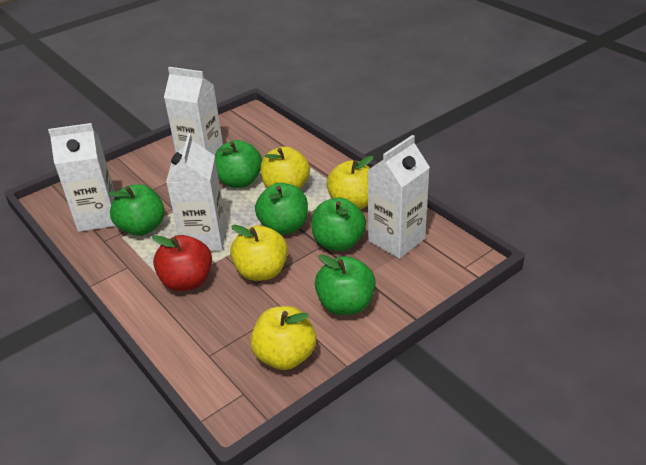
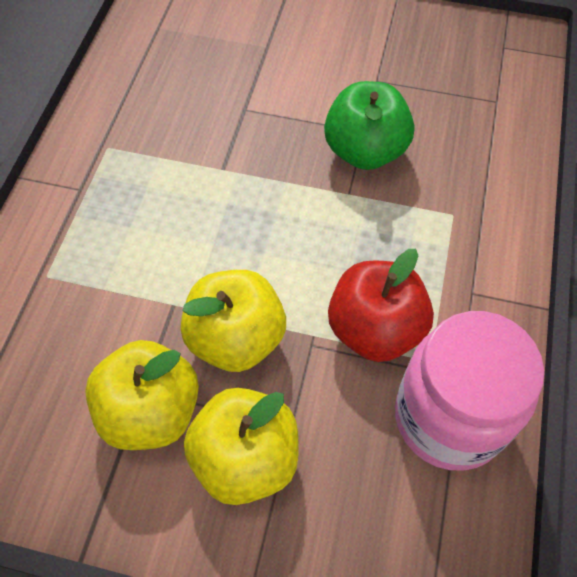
green apple: [108,184,164,236] [215,140,262,188] [255,183,308,235] [311,198,366,251] [315,254,376,315] = 5 -> [324,81,414,170] = 1
pink jar: none = 0 -> [395,311,544,471] = 1
white carton: [48,123,116,232] [164,67,223,155] [166,133,226,251] [367,135,430,259] = 4 -> none = 0
yellow apple: [230,225,288,281] [250,306,316,370] [260,146,310,189] [327,156,374,209] = 4 -> [85,340,199,450] [181,270,286,372] [184,388,298,505] = 3

